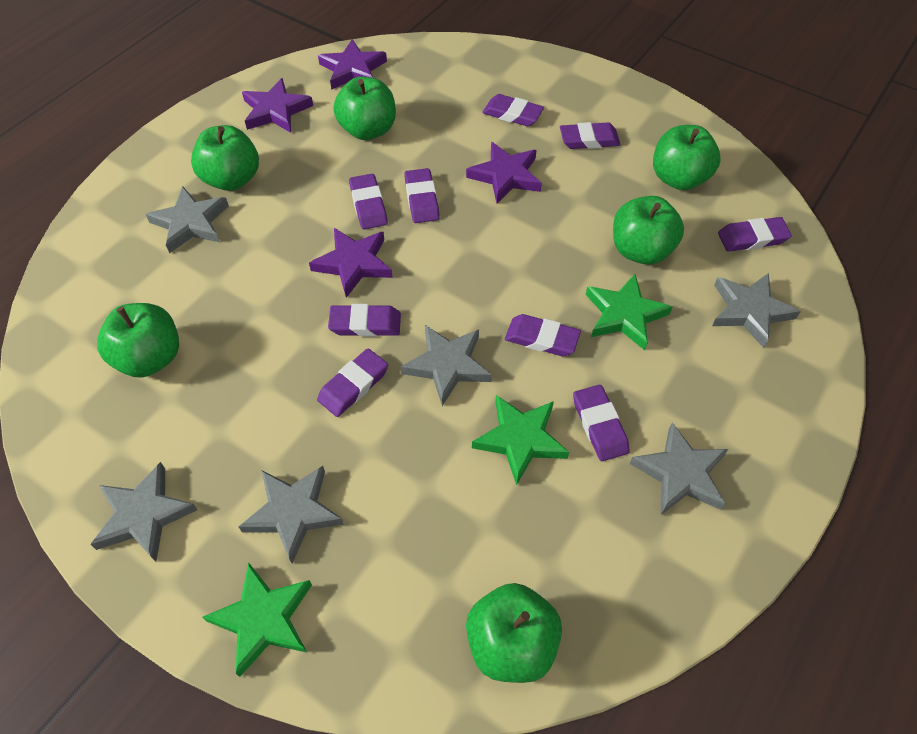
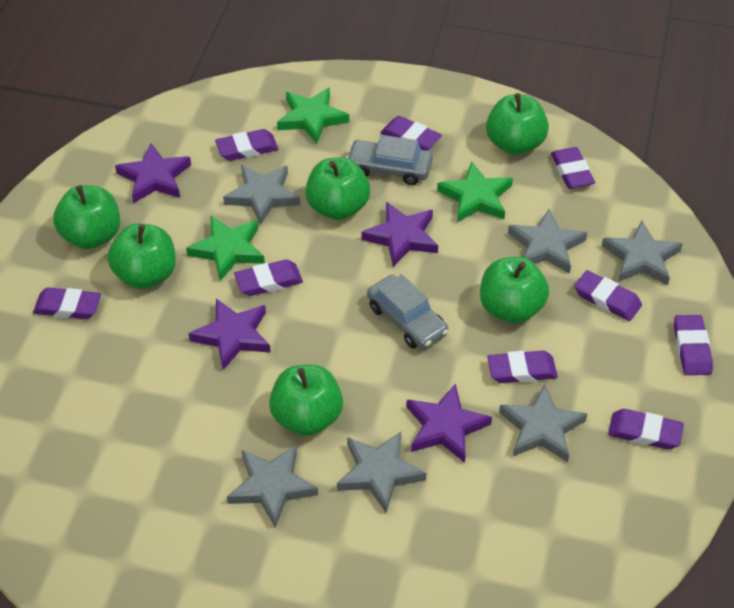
grey car: none = 0 -> [346,135,433,185] [367,274,449,349] = 2

